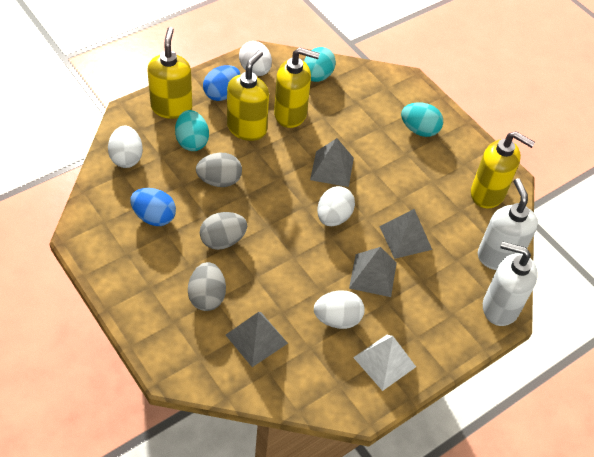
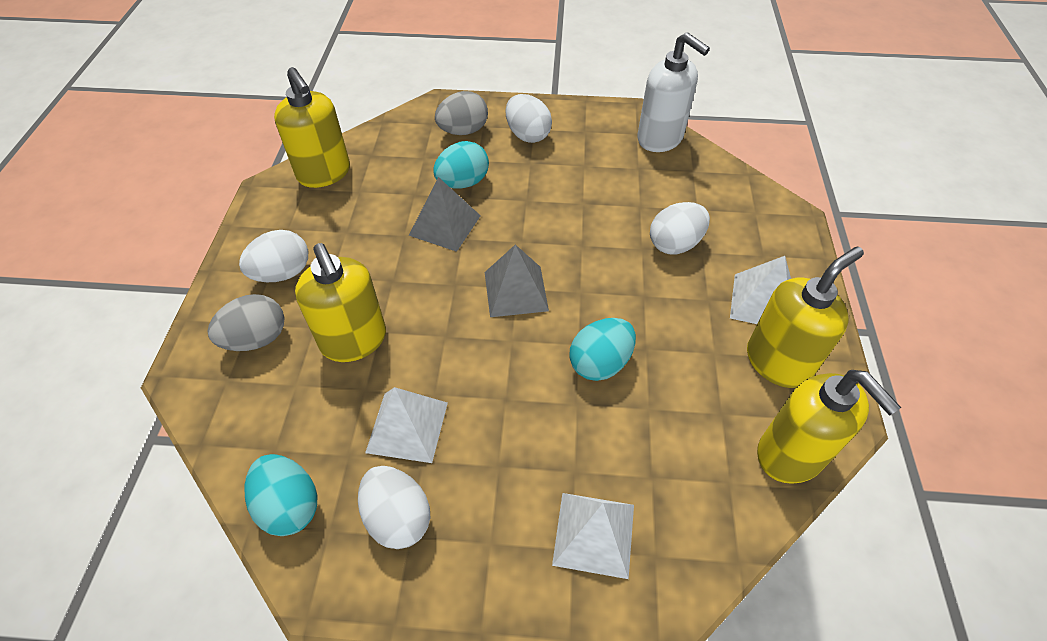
blue egg: [130,188,176,226] [203,65,240,101] = 2 -> none = 0
grey egg: [188,262,226,311] [196,153,242,187] [200,212,247,250] = 3 -> [207,294,285,351] [435,91,488,135] = 2
grey pyramid: [226,312,288,367] [310,138,354,187] [349,247,397,297] [379,209,432,259] = 4 -> [409,177,481,252] [485,245,549,317] = 2
white pyramid: [353,335,416,391] = 1 -> [365,387,448,463] [552,493,634,579] [730,256,791,324] = 3
white soap dispenser: [478,178,538,270] [483,241,538,326] = 2 -> [637,32,710,152] = 1

